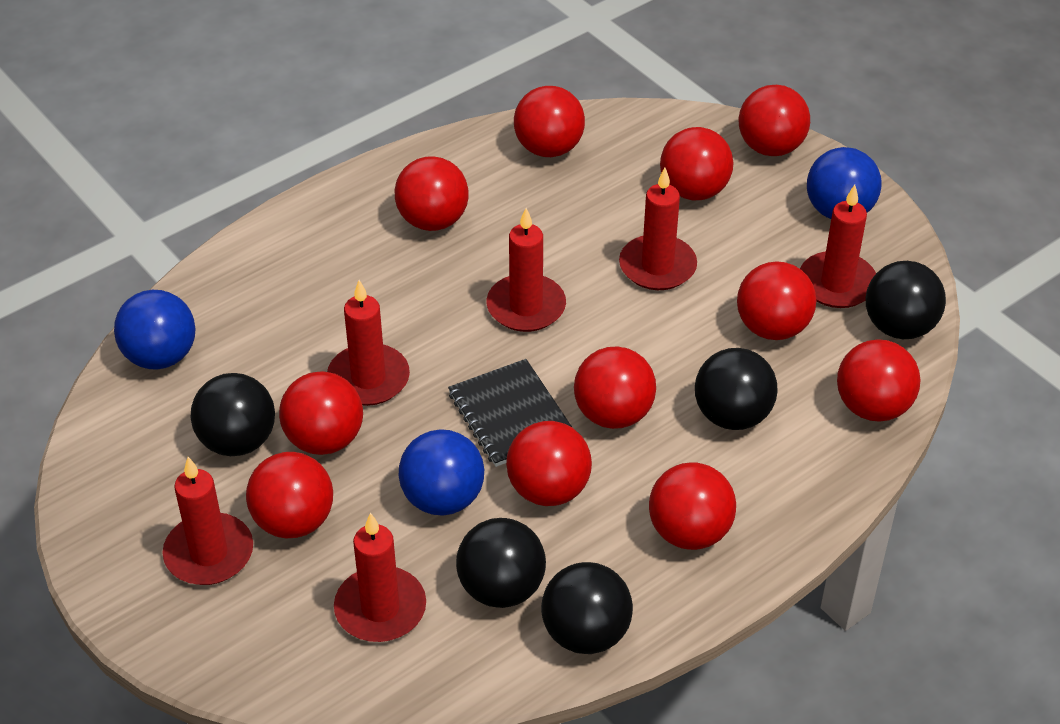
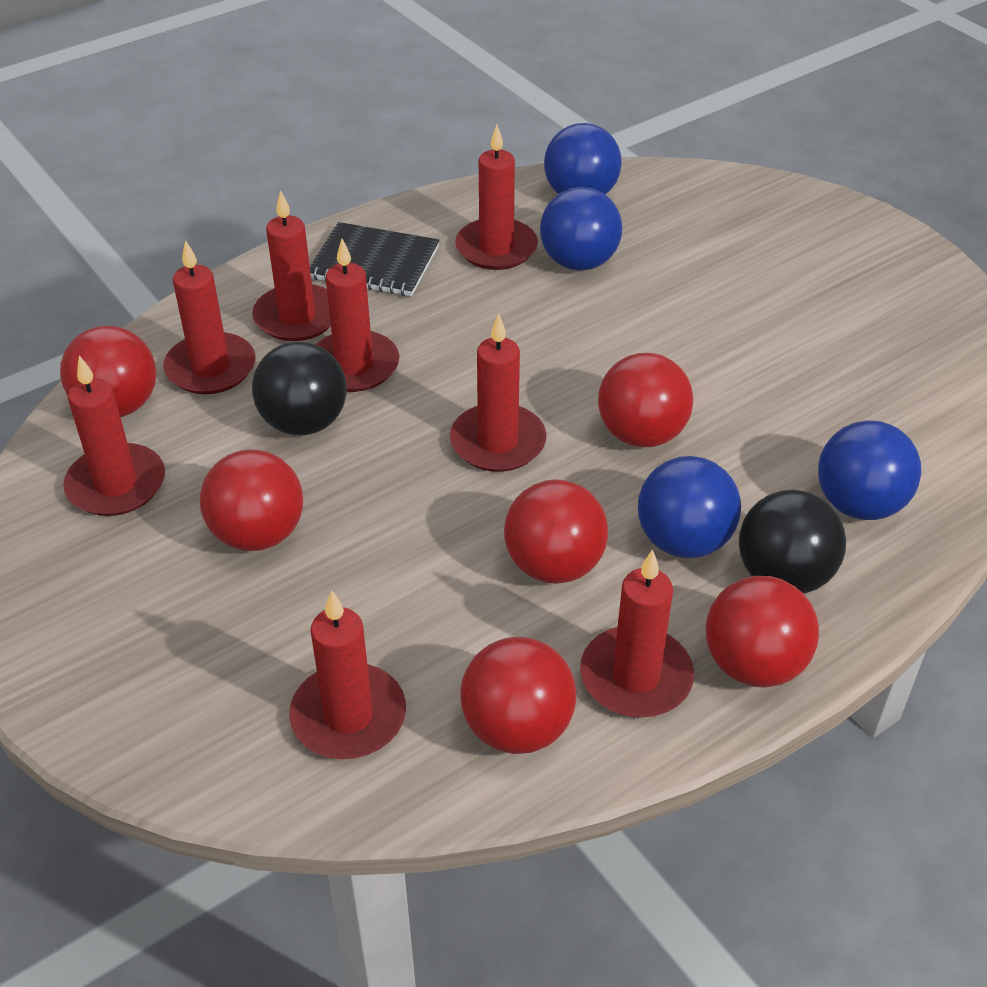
black ball: [191,373,275,456] [456,518,546,608] [541,562,633,654] [695,348,778,430] [865,261,946,339] = 5 -> [252,342,347,435] [739,490,846,594] = 2
blue ball: [114,290,195,370] [399,429,484,516] [807,147,882,219] = 3 -> [540,187,622,271] [544,123,622,195] [638,456,741,558] [818,420,921,520] = 4
red ball: [246,452,333,538] [279,371,363,455] [395,156,469,231] [506,421,592,506] [514,86,585,157] [574,346,656,429] [649,462,736,550] [660,127,733,200] [737,261,816,340] [739,85,810,156] [837,339,921,422] = 11 -> [60,326,156,417] [200,449,303,551] [460,637,576,754] [504,479,608,584] [598,353,693,448] [706,576,819,688] = 6
red candle: [163,457,253,585] [327,280,410,406] [334,513,426,642] [487,208,566,332] [619,168,697,290] [800,185,876,308] = 6 -> [63,356,165,516] [163,240,255,394] [252,190,331,341] [289,590,406,759] [316,239,399,392] [450,313,546,472] [455,124,538,270] [580,549,694,718] = 8

